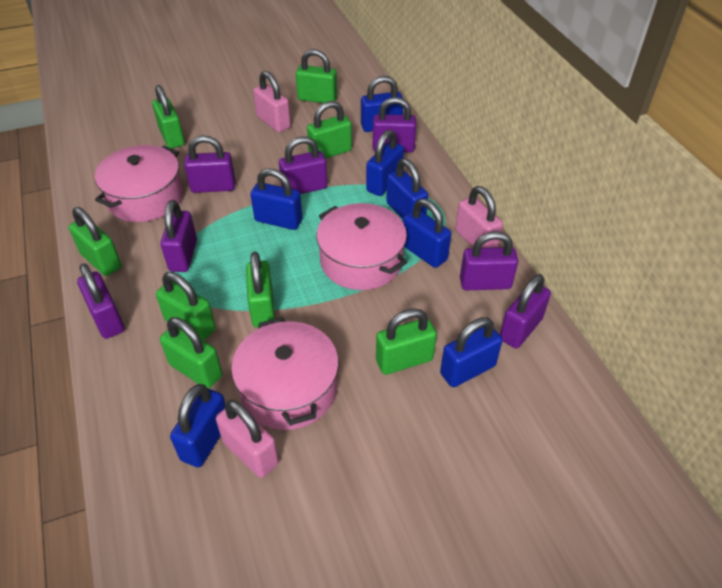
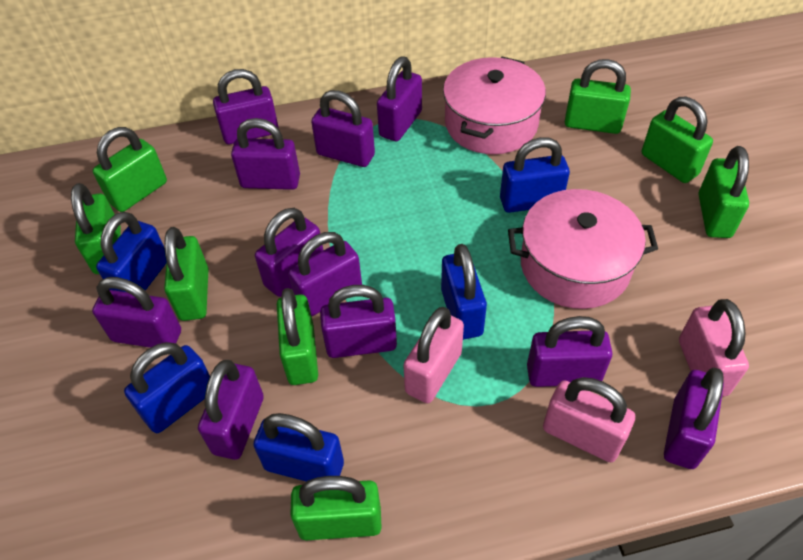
blue padlock: [170,384,225,467] [250,168,302,230] [361,76,403,132] [366,130,404,196] [386,158,428,219] [403,199,451,268] [440,317,502,387] = 7 -> [96,212,167,292] [124,342,210,433] [253,413,344,482] [441,244,487,340] [500,137,570,213] = 5
pink pot: [95,145,183,222] [231,317,339,430] [316,203,407,290] = 3 -> [443,57,546,154] [508,189,658,309] = 2
purple padlock: [77,263,124,339] [160,200,197,272] [184,135,236,193] [279,136,327,194] [373,97,416,153] [460,231,518,290] [500,274,551,349] = 7 -> [92,277,181,348] [198,360,264,460] [213,69,279,144] [231,118,300,190] [255,208,324,297] [288,232,362,316] [311,90,375,167] [320,285,397,358] [377,57,422,142] [527,316,613,387] [664,368,724,469] = 11

